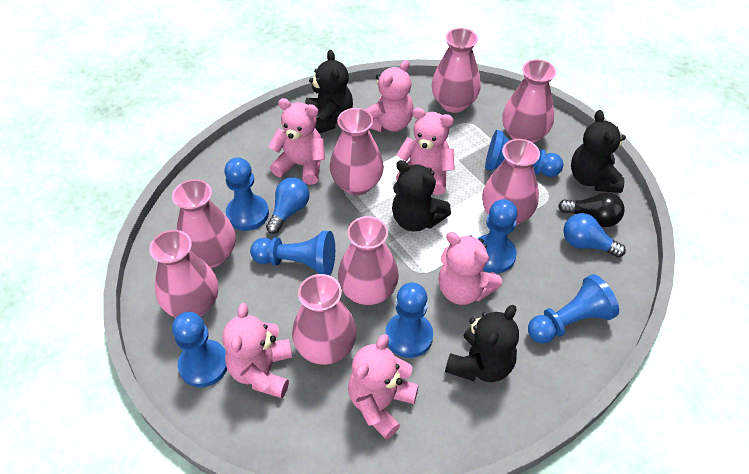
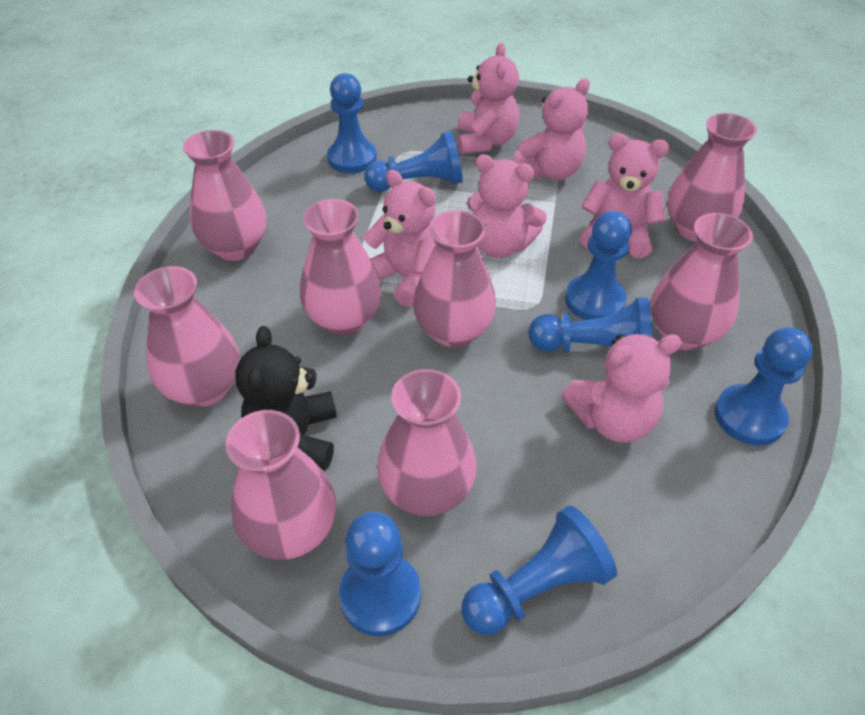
black light bulb: [558,192,624,227] = 1 -> none = 0
black teddy bear: [305,50,353,134] [392,160,451,231] [445,305,519,382] [571,110,626,193] = 4 -> [236,326,337,470] = 1
blue light bulb: [266,177,310,234] [563,213,626,258] = 2 -> none = 0

